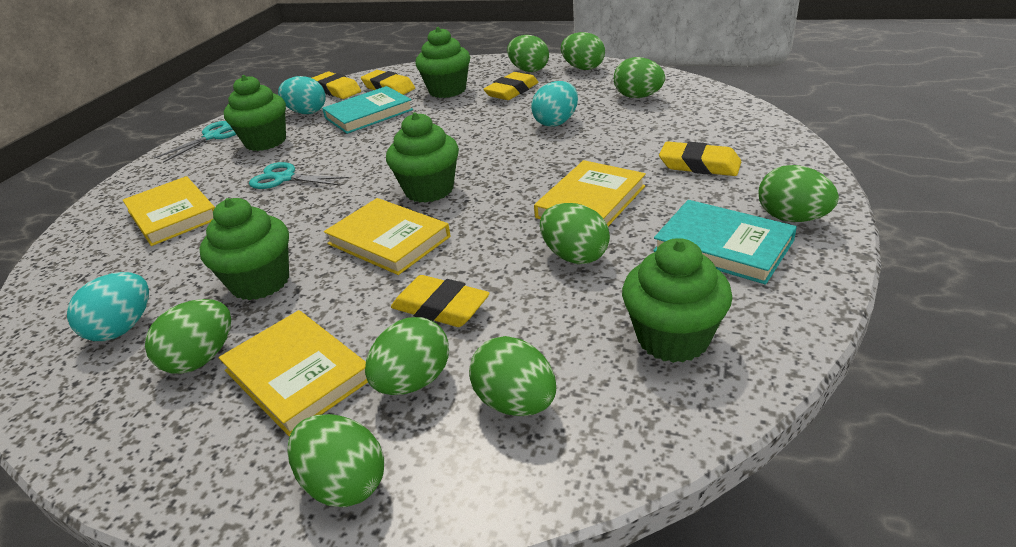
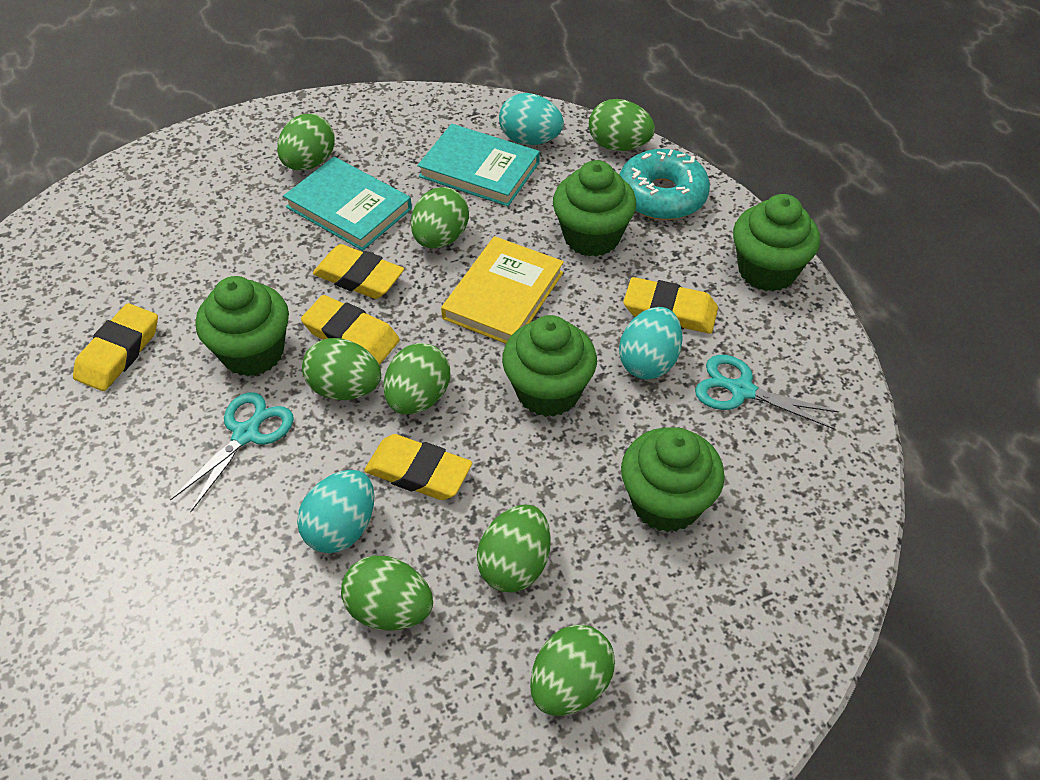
green egg: [145,299,231,374] [287,414,384,507] [365,317,449,395] [469,336,556,416] [507,35,549,72] [540,203,610,264] [561,32,605,70] [614,57,665,98] [758,165,839,222] = 9 -> [277,114,335,170] [302,338,381,400] [341,556,433,631] [384,343,450,414] [411,187,469,249] [477,505,551,593] [530,625,615,716] [589,99,655,151] = 8
turquoise donut: none = 0 -> [619,149,710,220] = 1
yellow book: [123,176,215,246] [219,310,368,437] [324,198,451,275] [534,160,646,226] = 4 -> [441,236,564,344] = 1

